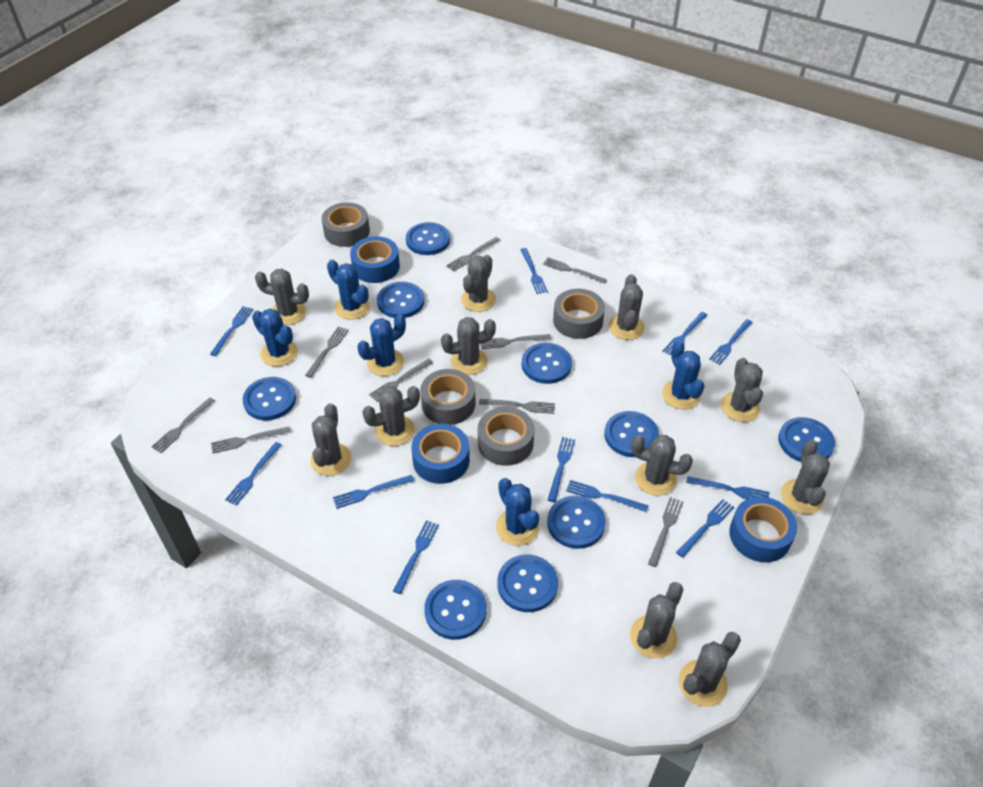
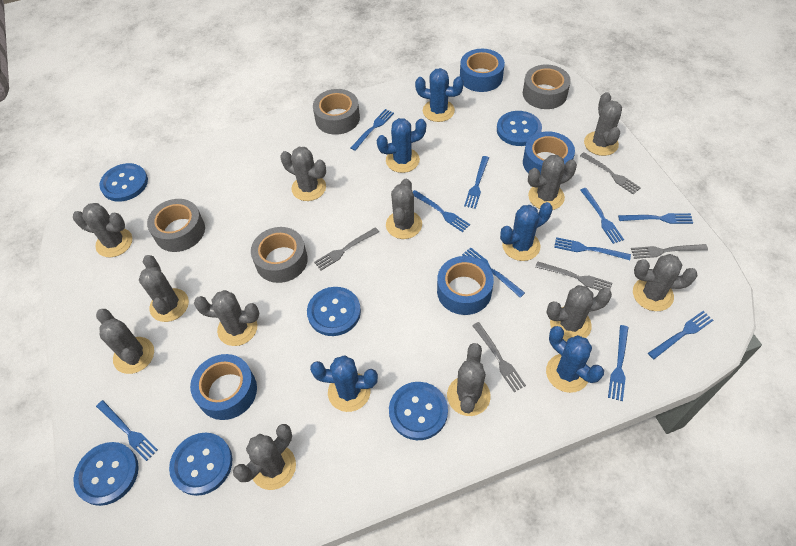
blue button: [243,377,296,420] [377,282,424,318] [406,222,450,255] [424,580,487,640] [497,555,558,612] [522,343,572,384] [547,496,606,549] [604,411,659,457] [778,417,835,462] = 9 -> [73,442,139,506] [99,163,148,202] [169,433,232,496] [307,287,361,336] [389,382,448,440] [497,111,542,146] = 6
blue fork: [210,306,253,356] [225,442,282,506] [333,475,414,509] [393,520,439,594] [520,248,548,294] [548,437,575,502] [566,480,649,512] [662,312,707,355] [676,499,734,558] [686,476,769,499] [709,319,753,365] = 11 -> [96,400,158,461] [351,109,394,151] [413,190,470,232] [462,247,525,298] [464,156,489,209] [554,237,631,260] [580,188,624,244] [608,325,629,401] [618,213,693,224] [648,311,713,359] = 10
blue tape: [350,236,400,283] [411,423,470,484] [729,496,797,562] = 3 -> [190,354,257,420] [437,256,494,315] [460,49,505,92] [523,131,575,175] = 4
grey cactus: [255,269,309,325] [310,403,352,476] [362,386,420,446] [441,317,496,375] [461,255,496,312] [609,274,645,340] [630,582,683,659] [631,435,693,496] [679,632,741,707] [721,358,763,422] [781,440,830,514] = 11 -> [73,203,132,257] [96,309,154,374] [139,255,189,322] [194,290,259,346] [233,424,296,490] [280,147,326,201] [386,178,422,239] [447,343,491,416] [528,155,577,210] [547,285,612,341] [584,92,622,156] [633,254,698,311] = 12
grey fork: [151,398,215,453] [211,427,291,453] [305,326,349,378] [369,359,433,402] [446,237,500,272] [479,399,555,414] [480,334,551,349] [543,257,607,284] [648,497,683,567] = 9 -> [314,227,379,270] [472,322,526,392] [535,261,612,290] [580,152,641,195] [631,244,708,259] = 5

